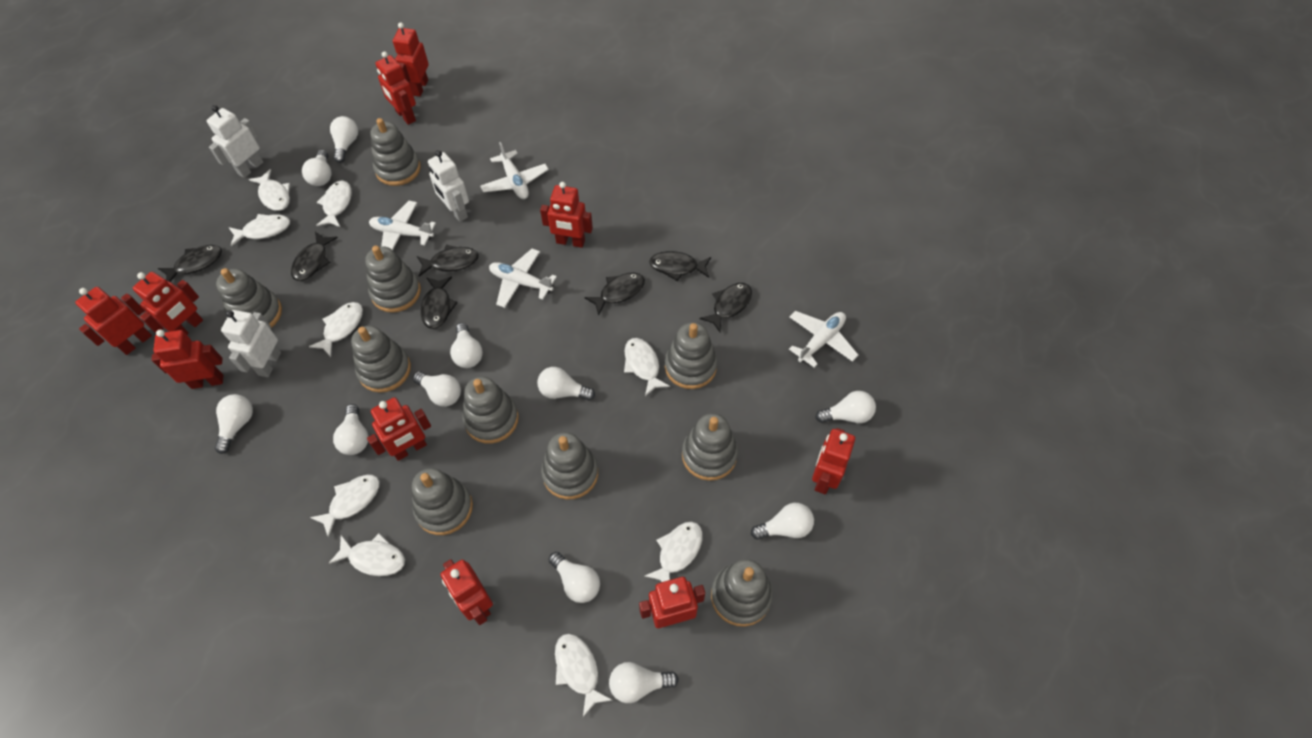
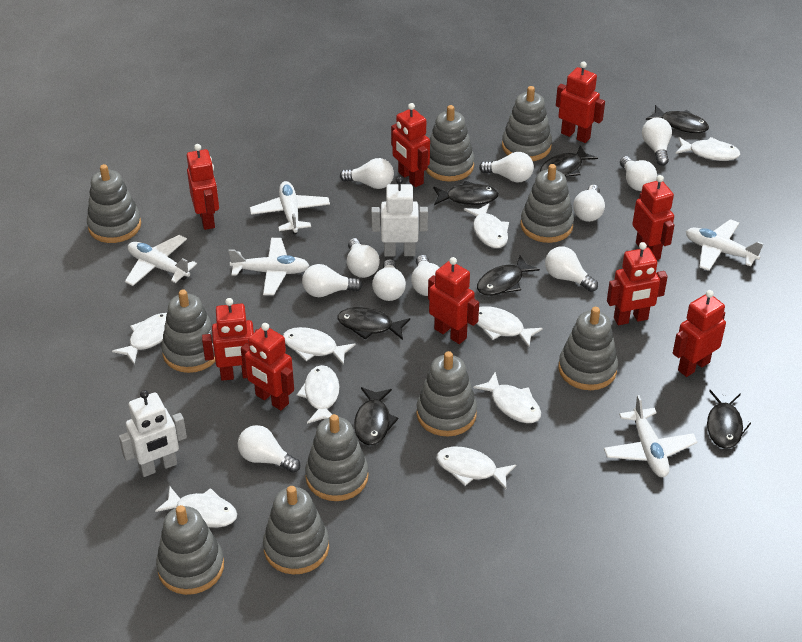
red robot: [75,287,152,355] [133,272,203,335] [152,330,223,389] [367,397,431,461] [375,51,416,125] [393,22,429,97] [441,559,493,625] [540,182,593,248] [639,577,705,628] [812,428,855,494] = 10 -> [187,144,219,230] [202,298,258,381] [241,323,294,410] [391,103,430,187] [428,257,479,344] [556,61,605,143] [607,242,668,325] [632,175,674,260] [673,290,726,377] = 9
white plane: [369,201,436,250] [480,142,549,199] [489,249,557,308] [789,311,858,368] = 4 -> [125,235,197,286] [228,238,309,295] [250,181,330,234] [604,395,698,477] [686,219,764,271] = 5
white robot: [207,105,263,178] [221,310,281,377] [428,150,469,222] = 3 -> [119,390,187,477] [371,177,428,256] = 2

